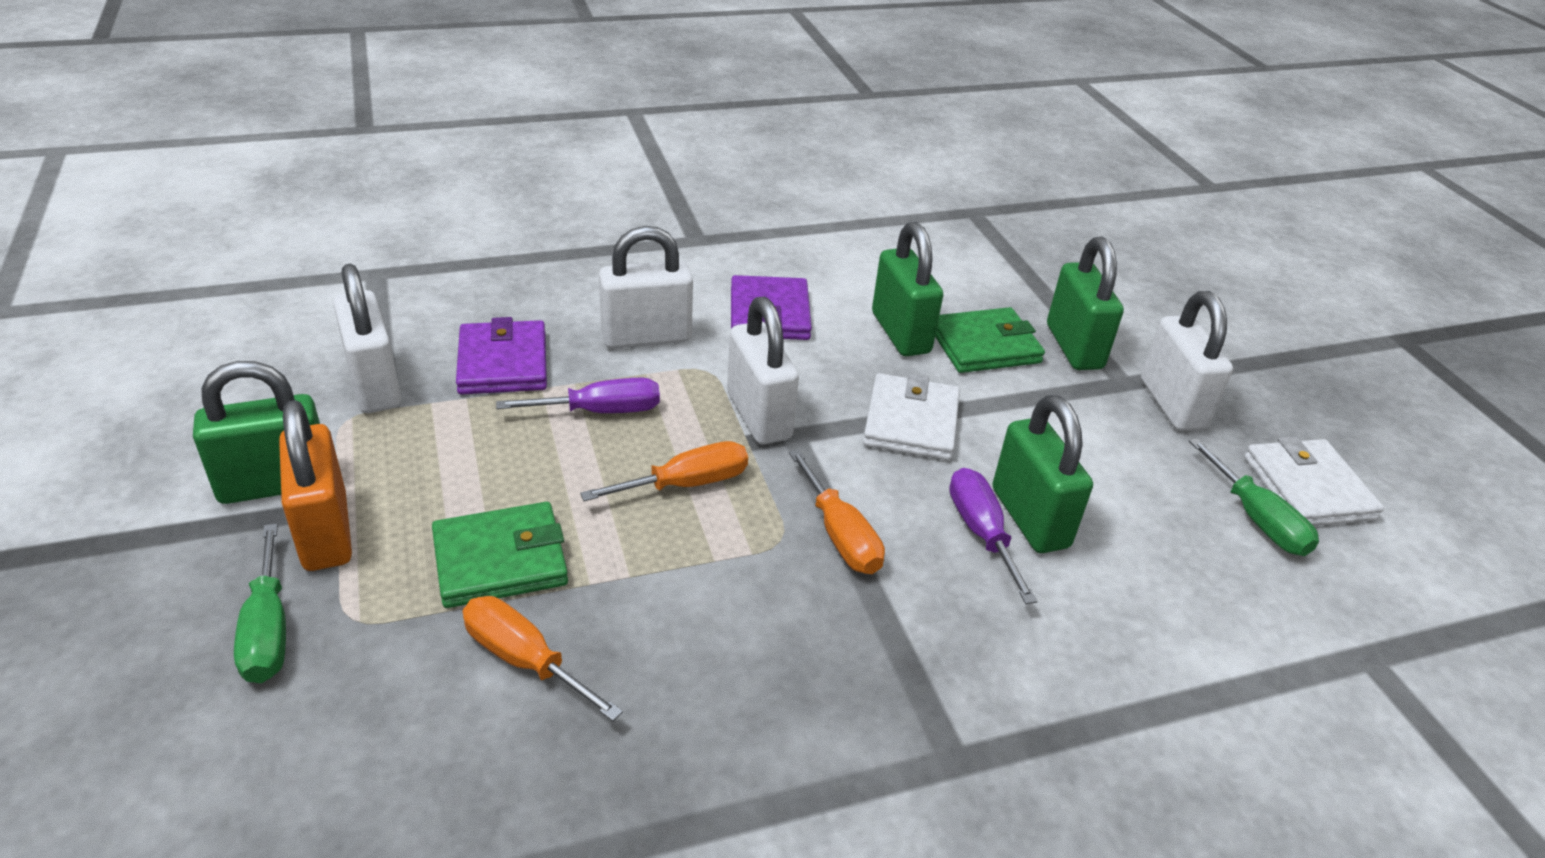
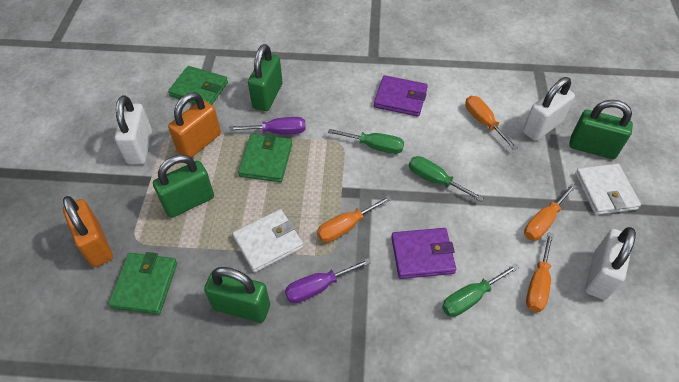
green screwdriver: [234,523,286,683] [1189,438,1319,556] = 2 -> [328,129,404,154] [409,156,484,201] [442,264,519,317] = 3
green wallet: [432,502,568,608] [935,307,1045,373] = 2 -> [108,252,177,315] [168,66,228,105] [238,133,292,182] = 3
orange padlock: [279,400,352,571] = 1 -> [63,196,113,267] [168,92,221,157] = 2
orange screwdriver: [463,596,623,721] [580,441,748,501] [789,449,885,574] = 3 -> [317,195,392,242] [465,96,518,150] [524,183,576,241] [526,232,554,312] = 4
white padlock: [333,263,401,413] [599,226,693,349] [727,297,799,444] [1141,291,1233,431] = 4 -> [115,95,152,164] [523,77,575,141] [585,227,636,300] = 3

